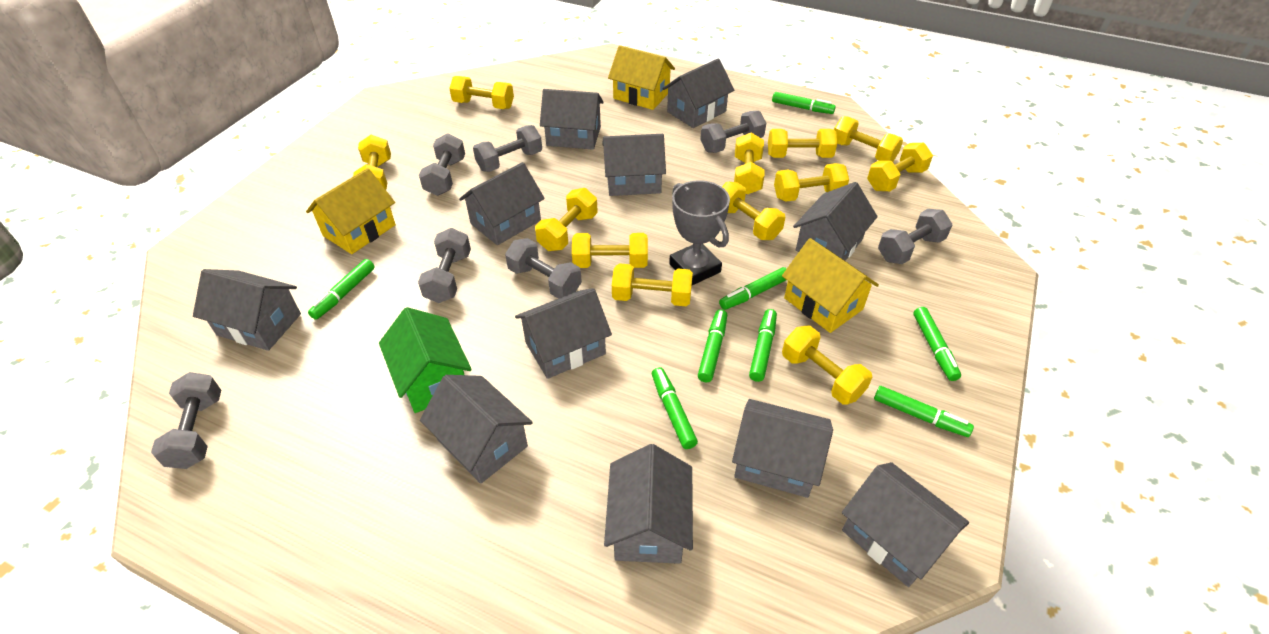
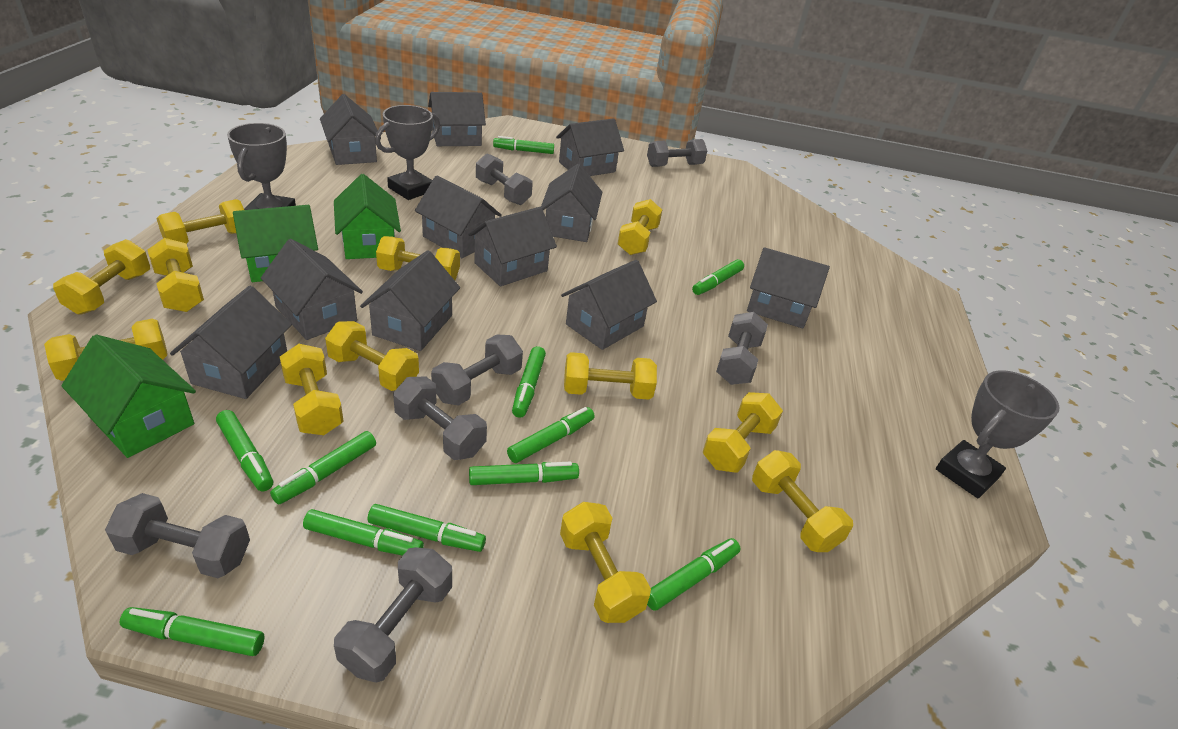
green house: [379,307,472,413] = 1 -> [61,335,196,458] [233,205,318,282] [334,174,401,259] = 3
green marker: [308,259,375,320] [652,367,698,449] [698,309,727,382] [719,267,787,310] [749,309,777,382] [772,92,836,114] [874,386,974,437] [913,307,961,381] = 8 -> [119,607,264,656] [216,410,273,491] [270,431,376,504] [303,509,424,556] [368,504,486,552] [469,462,579,485] [493,136,554,154] [507,407,595,463] [512,346,546,418] [647,538,741,611] [692,259,744,295] = 11
grey trophy: [669,180,730,285] = 1 -> [227,123,296,210] [375,105,440,200] [936,370,1059,498] = 3
yellow house: [306,168,396,254] [608,45,675,110] [782,238,879,333] = 3 -> none = 0

